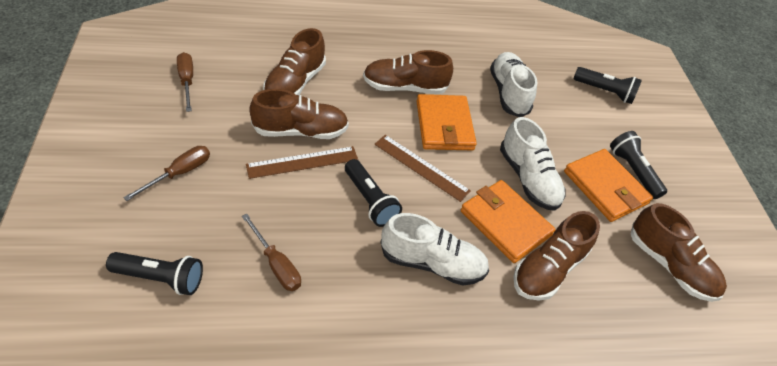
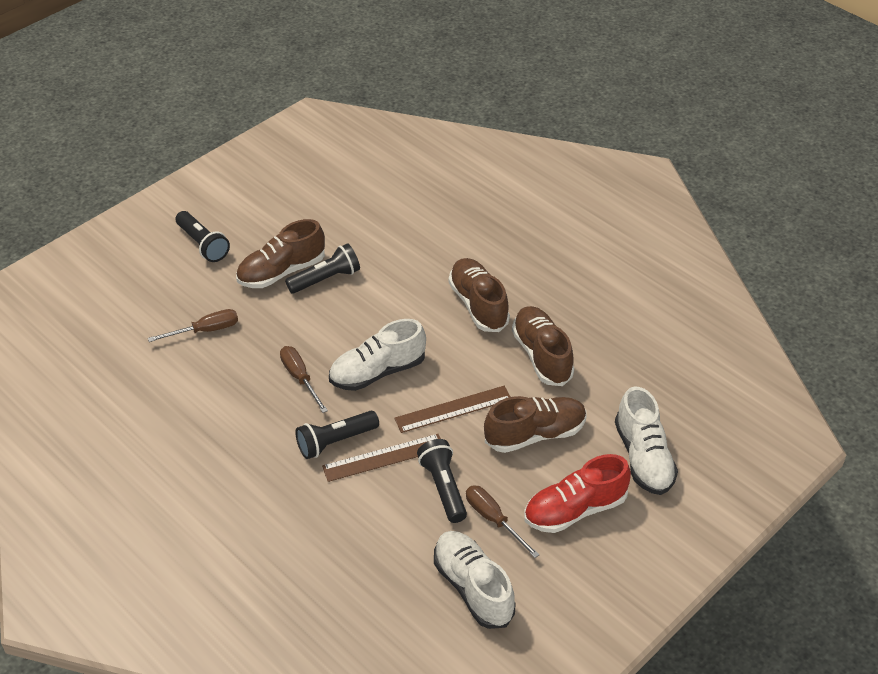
brown shoe: [249,89,349,139] [263,28,326,95] [363,50,453,94] [513,211,600,301] [631,203,727,302] = 5 -> [236,219,325,288] [449,258,510,332] [484,396,586,453] [512,306,574,386] = 4
orange wallet: [416,94,477,150] [461,180,555,263] [564,149,653,222] = 3 -> none = 0
red shoe: none = 0 -> [524,454,631,533] = 1

